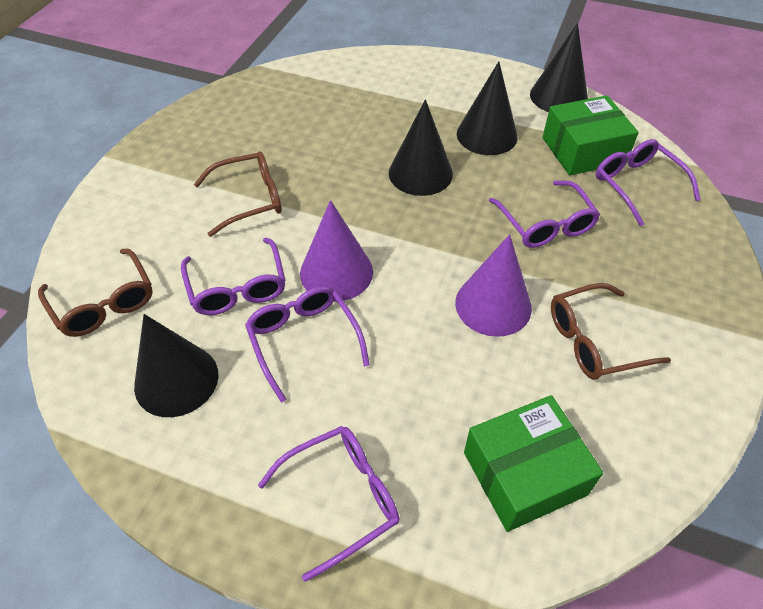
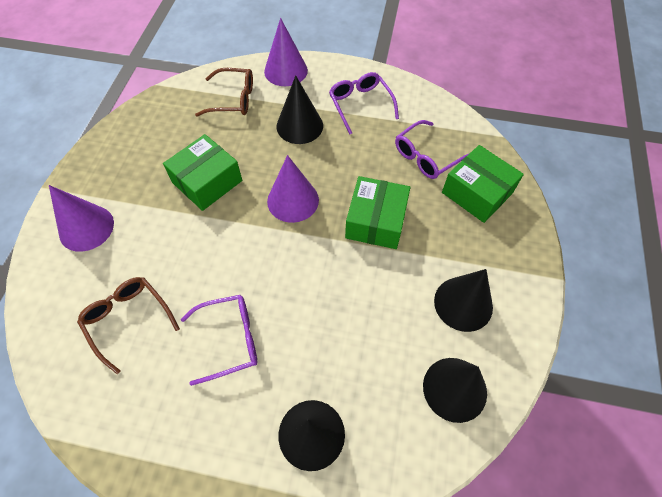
brown glasses: [38,248,153,337] [194,151,282,237] [551,283,671,380] = 3 -> [77,277,180,374] [195,68,253,117] = 2
green box: [464,395,603,532] [543,95,639,175] = 2 -> [163,134,242,211] [345,176,410,249] [442,145,524,223] = 3
purple cone: [300,200,373,302] [455,234,532,337] = 2 -> [49,185,114,252] [264,18,308,86] [267,155,319,223] = 3
purple glasses: [181,238,285,315] [245,286,370,403] [258,426,400,582] [488,180,600,248] [596,139,701,226] = 5 -> [181,295,257,386] [329,72,399,134] [395,120,470,179] = 3

